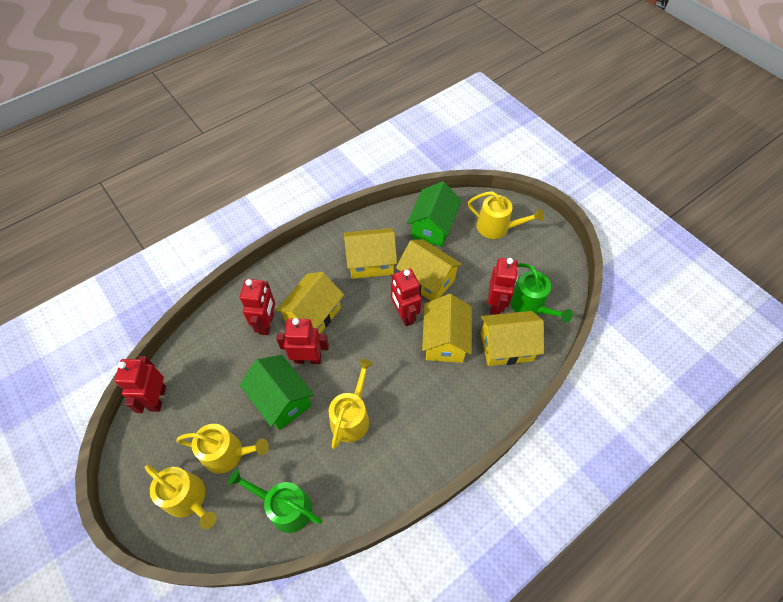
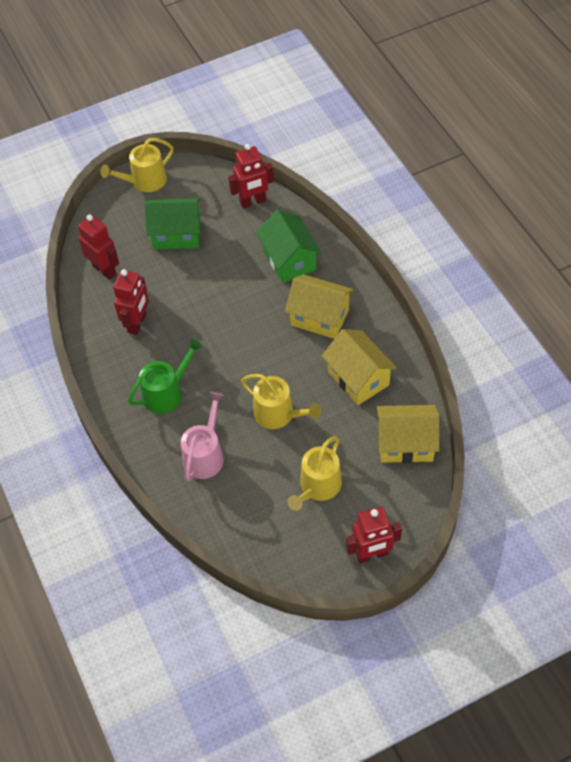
green watering can: [228,469,322,533] [510,263,573,323] = 2 -> [128,339,203,414] = 1
pink watering can: none = 0 -> [181,392,224,481] = 1
red robot: [114,356,166,413] [240,279,275,335] [276,318,329,364] [391,268,422,326] [488,258,518,315] = 5 -> [78,215,119,280] [113,269,149,335] [228,144,274,208] [346,506,402,563] = 4
yellow house: [276,272,344,334] [344,228,397,279] [396,239,462,301] [422,294,472,363] [480,311,544,366] = 5 -> [285,274,354,339] [322,329,397,405] [377,405,439,463] = 3
yellow watering can: [145,465,216,529] [176,424,269,474] [329,359,373,449] [468,191,544,239] = 4 -> [101,138,174,192] [241,374,321,429] [287,436,342,511] = 3

